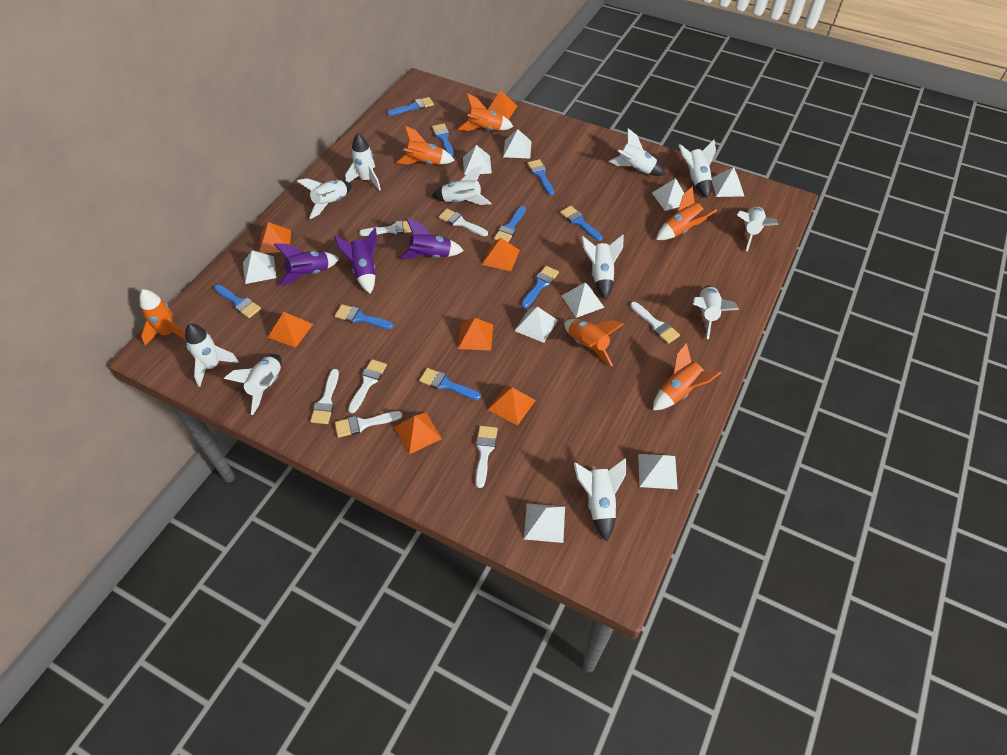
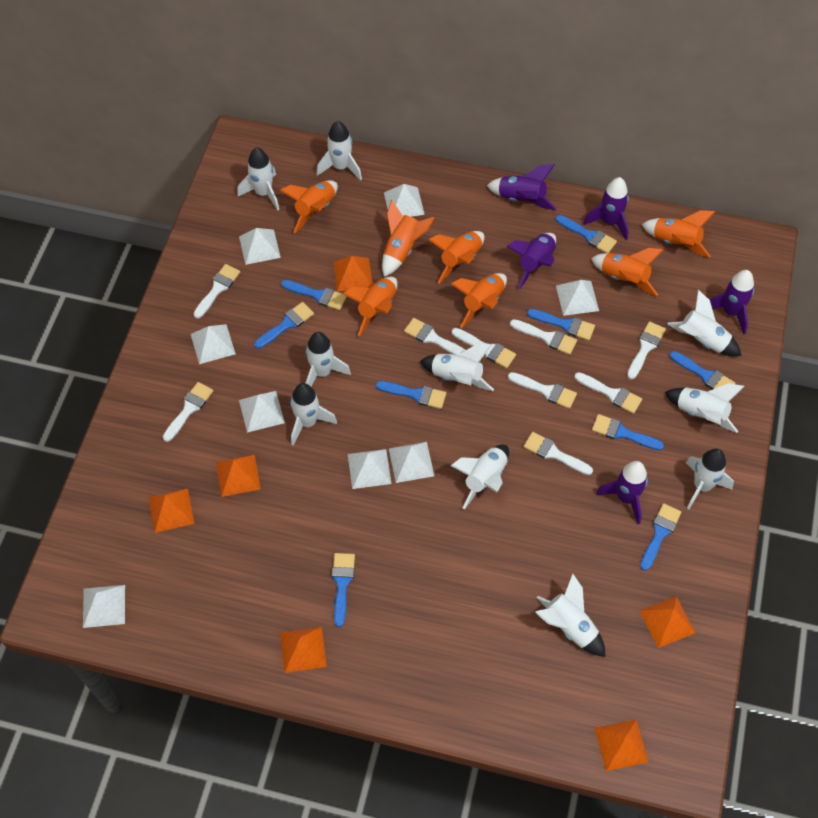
orange pyramid: [259,222,291,253] [268,312,313,348] [394,412,442,455] [458,318,493,350] [482,238,520,271] [488,90,517,120] [488,385,536,426] = 7 -> [148,488,195,533] [216,455,261,497] [280,627,327,673] [333,256,373,291] [594,720,649,771] [640,597,695,648] = 6
orange rocket: [139,289,186,346] [396,126,455,165] [458,93,514,131] [564,319,624,366] [653,342,721,410] [656,186,717,240] = 6 -> [280,180,338,233] [343,276,398,336] [382,200,434,277] [428,231,485,284] [451,273,507,328] [591,248,663,296] [642,210,715,258] = 7
purple rocket: [274,244,340,286] [334,228,377,294] [399,218,464,259] = 3 -> [487,164,556,210] [506,233,556,289] [583,177,629,240] [596,461,648,524] [710,270,754,335] = 5
white brush: [310,369,339,424] [335,411,402,438] [348,359,387,413] [359,221,412,236] [439,209,488,236] [475,426,497,488] [630,302,680,344] = 7 -> [163,382,213,442] [193,264,240,319] [404,318,466,355] [452,328,516,368] [508,372,577,409] [510,319,577,355] [523,432,593,475] [574,372,642,414] [627,321,666,379] = 9
white pyramid: [243,250,277,284] [463,145,492,175] [503,129,532,159] [515,307,558,343] [524,503,565,543] [562,282,604,318] [638,454,678,489] [652,178,685,211] [712,167,744,197] = 9 -> [83,585,125,628] [191,324,236,364] [239,228,281,265] [239,391,285,432] [348,449,391,489] [384,184,425,217] [389,442,434,483] [556,280,599,316] = 8
white rocket: [185,323,239,387] [224,354,282,415] [297,178,352,219] [345,133,381,191] [432,165,491,205] [574,458,626,541] [581,235,624,299] [608,128,666,176] [679,140,716,198] [693,285,739,339] [737,207,778,251] = 11 -> [237,147,280,211] [290,383,337,445] [306,332,351,386] [317,121,362,181] [420,344,494,391] [450,445,509,510] [535,574,605,657] [665,383,745,433] [667,290,742,356] [686,449,734,509] = 10

